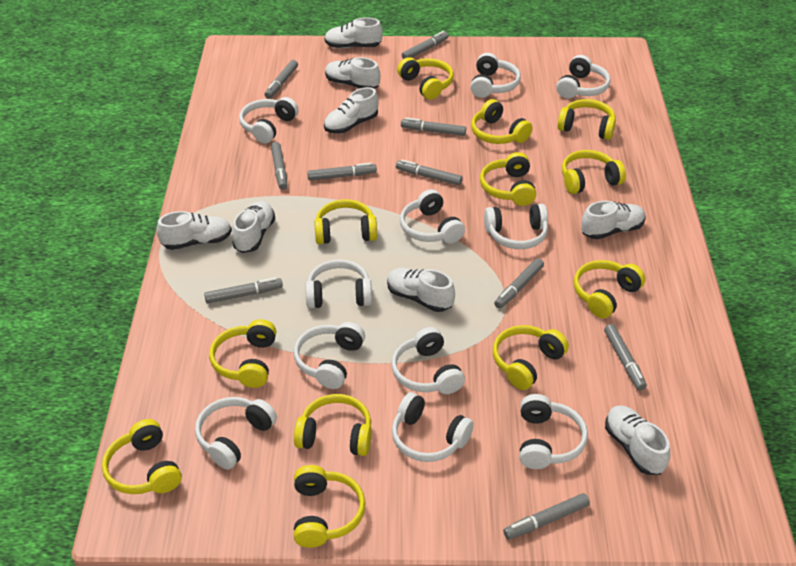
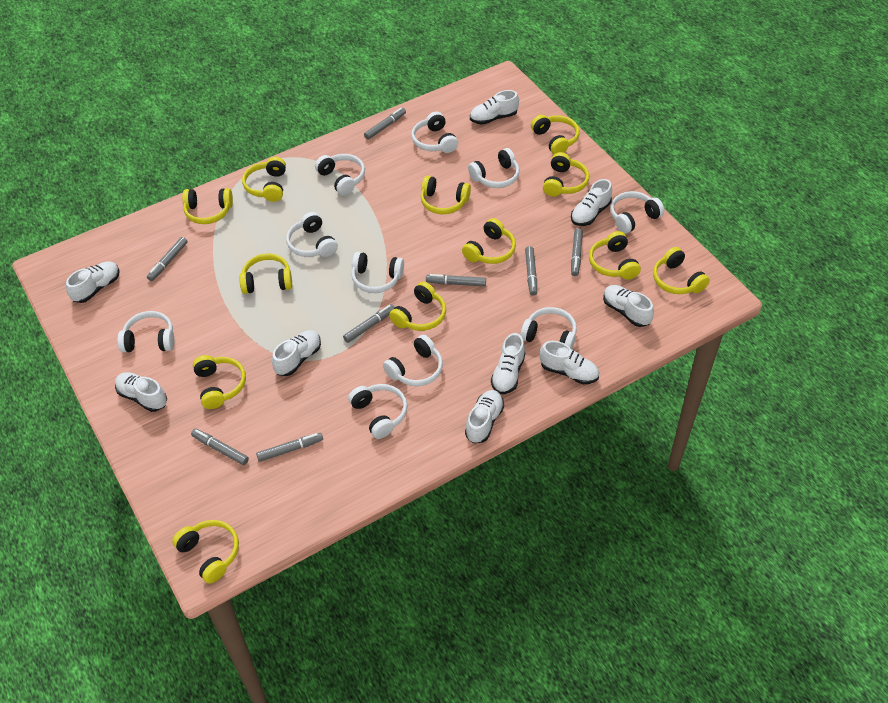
grey marker: [204,277,283,303] [264,60,298,99] [271,142,287,190] [307,163,377,181] [396,160,463,185] [401,118,466,136] [402,31,449,59] [494,258,544,309] [503,493,590,539] [604,324,647,390] = 10 -> [147,237,187,281] [191,429,249,465] [256,433,323,462] [343,304,395,343] [364,108,406,139] [426,274,486,286] [525,246,537,296] [571,228,583,276] = 8
white headphones: [195,397,277,470] [239,97,299,144] [294,322,365,389] [305,259,372,309] [391,327,465,394] [392,392,474,462] [400,189,465,244] [470,53,521,98] [484,204,548,249] [520,394,588,469] [556,55,611,99] = 11 -> [117,311,174,352] [286,212,338,257] [315,154,365,195] [348,384,408,439] [351,252,404,293] [383,335,443,386] [411,112,458,153] [468,148,520,188] [520,307,577,349] [610,191,664,234] = 10
white shoe: [157,211,232,250] [232,201,275,253] [324,17,383,48] [324,87,378,134] [325,57,380,89] [387,268,455,312] [581,201,646,239] [605,406,670,475] = 8 -> [66,261,120,303] [115,372,167,412] [272,330,321,376] [465,390,504,443] [470,90,519,125] [491,333,525,394] [540,341,599,384] [571,179,612,226] [603,285,654,327] = 9

